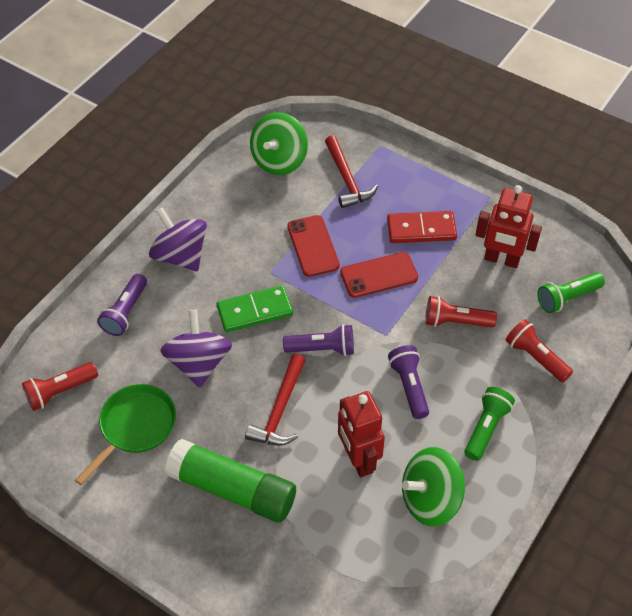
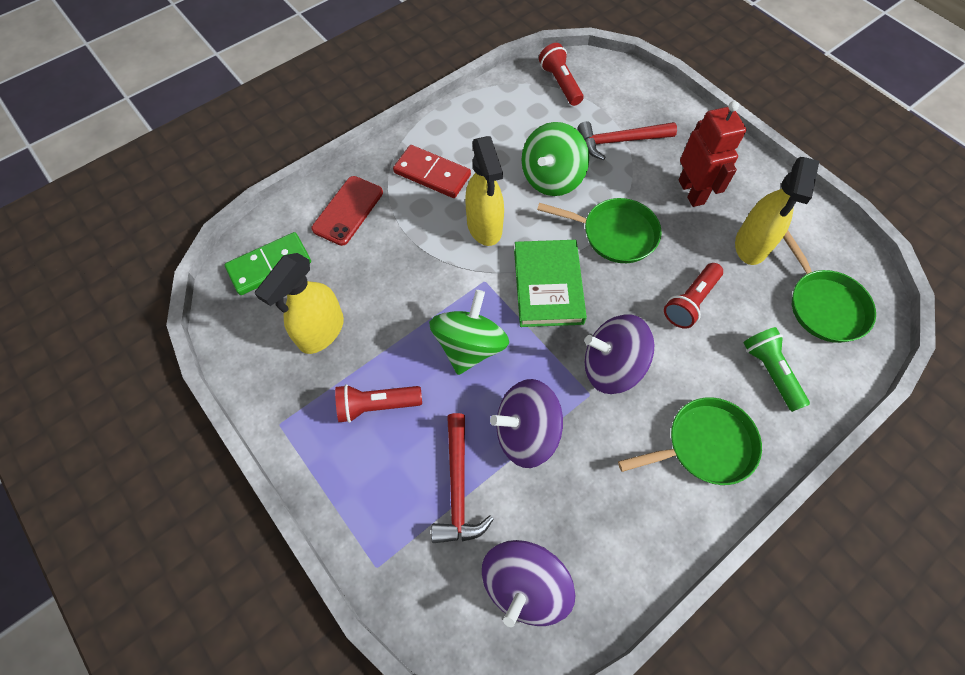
green book: none = 0 -> [514,240,587,327] = 1
green flashlight: [464,387,515,461] [537,273,605,313] = 2 -> [743,327,810,412] = 1
green glue stick: [165,439,296,523] = 1 -> none = 0
green pan: [75,384,176,485] = 1 -> [537,198,662,263] [618,397,762,485] [783,230,876,343] = 3
purple flashlight: [97,274,147,336] [283,324,354,356] [388,345,429,419] = 3 -> none = 0
purple spinning top: [149,208,207,271] [160,310,232,388] = 2 -> [482,540,575,627] [490,379,563,468] [585,315,655,394] = 3
red phone: [287,215,340,277] [340,252,418,298] = 2 -> [312,176,383,246] = 1
red robot: [338,391,385,477] [476,185,542,268] = 2 -> [678,101,746,207] = 1
yellow spray bottle: none = 0 -> [255,253,344,354] [465,136,504,246] [735,157,819,265] = 3

